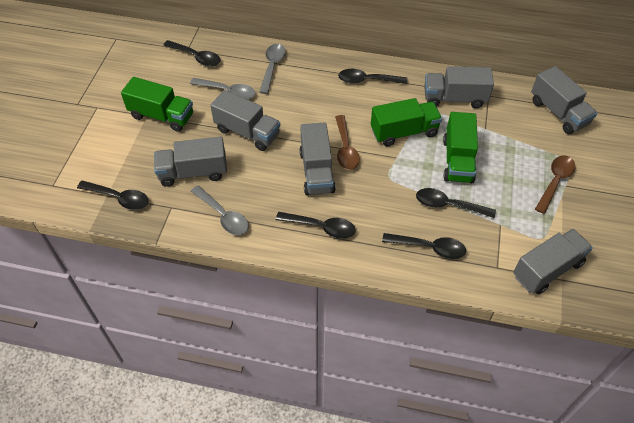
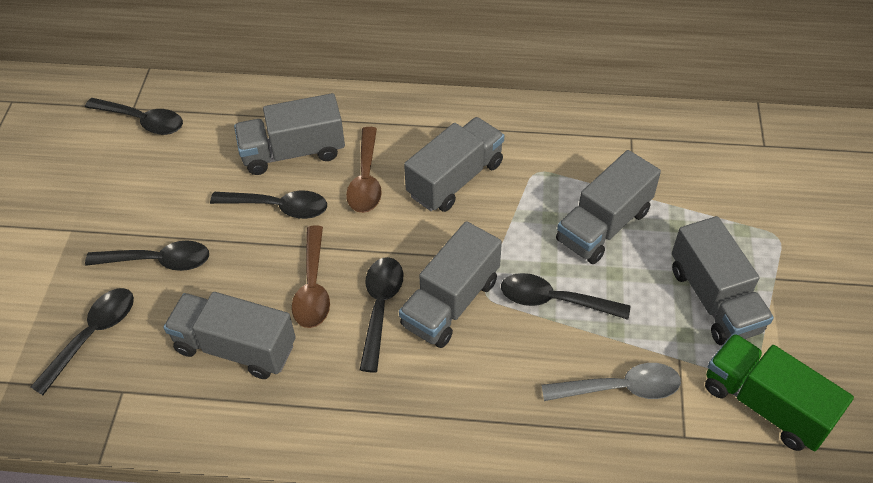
green truck: [121,77,193,132] [371,98,442,146] [443,112,478,184] = 3 -> [705,333,854,451] = 1
grey spoon: [190,78,255,100] [191,186,249,235] [259,44,286,94] = 3 -> [542,363,681,401] = 1

